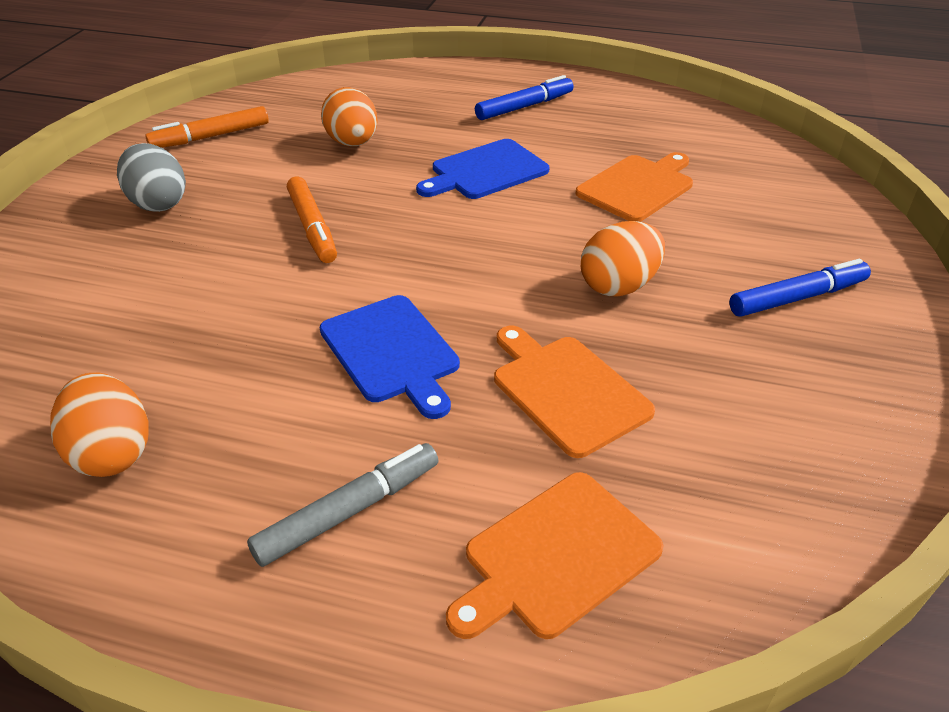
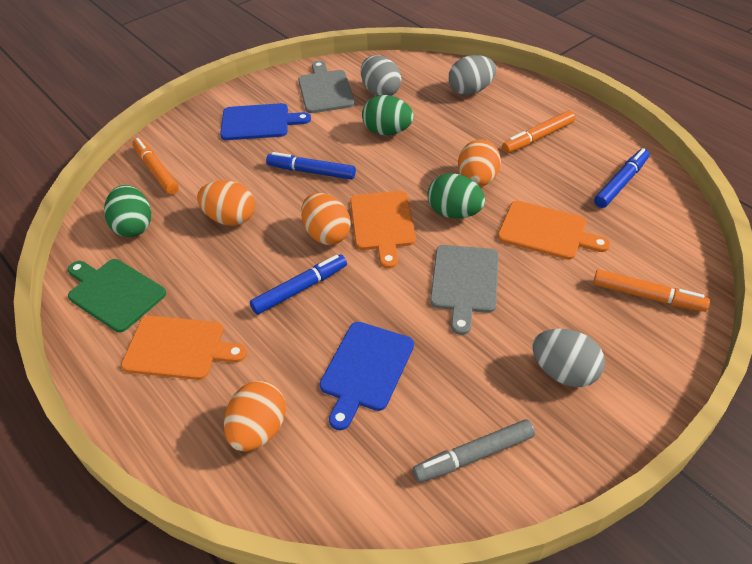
blue marker: [475,75,573,120] [729,259,871,317] = 2 -> [250,254,347,315] [266,152,356,180] [594,148,650,208] = 3
green cutting board: none = 0 -> [68,259,166,332] = 1
green egg: none = 0 -> [104,185,151,237] [362,95,414,135] [428,173,485,219] = 3
grey cutting board: none = 0 -> [298,61,355,113] [430,245,499,335] = 2
grey egg: [117,143,186,212] = 1 -> [361,55,402,96] [449,55,496,95] [532,328,605,387] = 3
orange egg: [50,373,149,477] [321,87,378,146] [581,221,665,296] = 3 -> [197,180,255,226] [224,381,286,451] [301,193,351,245] [458,140,501,187] = 4
orange marker: [145,106,269,148] [287,176,337,263] = 2 -> [132,138,179,195] [502,110,575,153] [593,269,710,312] = 3

